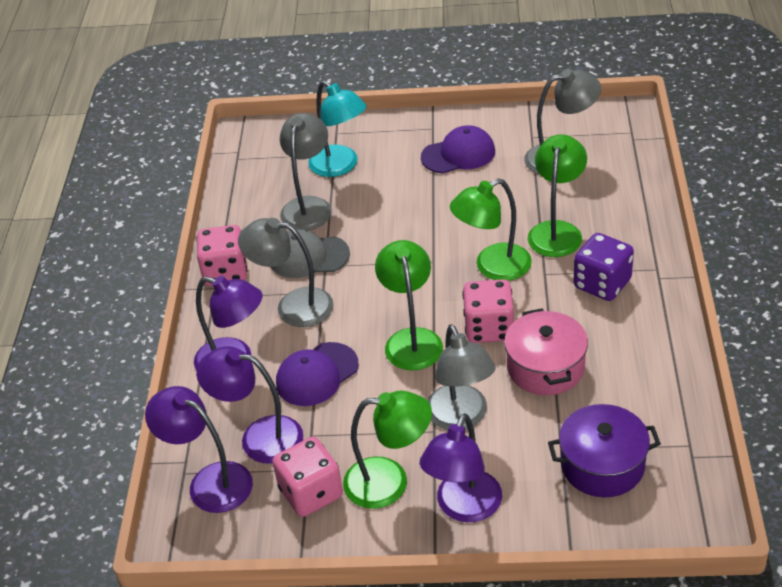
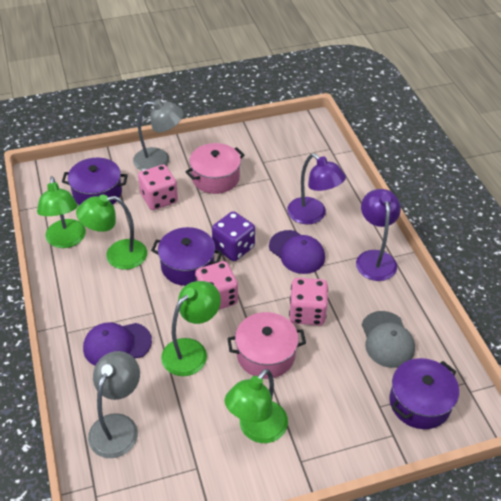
grey lamp: [238,218,334,327] [280,113,332,230] [427,324,495,430] [524,69,601,174] = 4 -> [88,351,140,458] [133,99,184,171] = 2
pink pot: [504,308,588,395] = 1 -> [185,143,244,194] [227,312,306,379] = 2
purple lamp: [145,386,253,513] [194,276,263,370] [196,346,303,464] [420,413,502,522] = 4 -> [287,153,346,224] [356,189,401,281] = 2
purple pot: [548,404,661,497] = 1 -> [62,158,128,205] [151,227,222,286] [389,358,459,429] = 3
turquoise lamp: [308,81,367,177] = 1 -> none = 0

